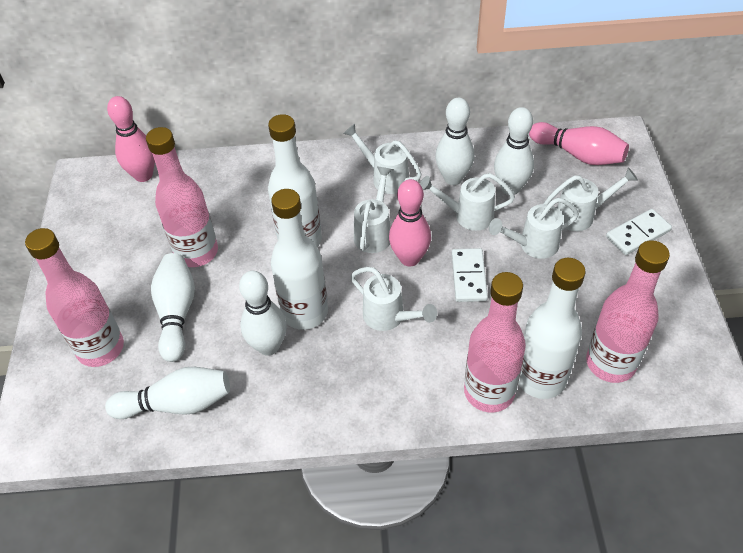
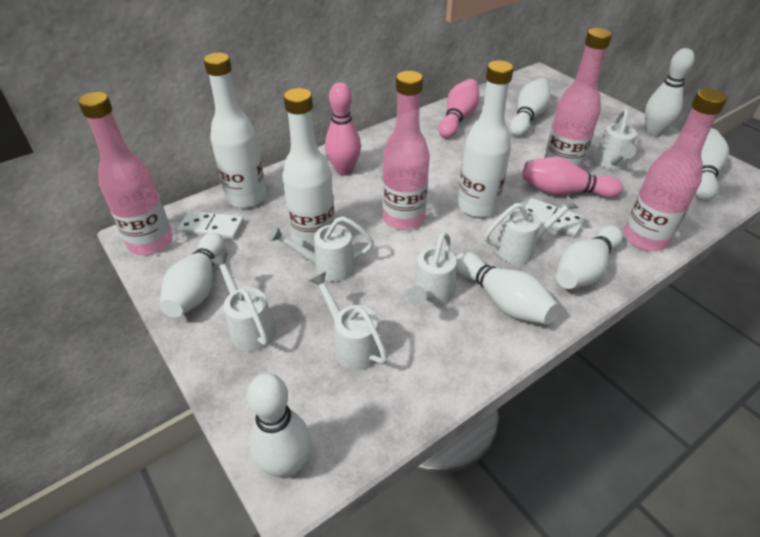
white bowling pin: [105,367,230,419] [151,253,195,362] [239,271,287,356] [435,98,474,185] [494,107,534,195] = 5 -> [160,233,225,317] [247,373,311,479] [456,252,559,324] [509,78,551,136] [556,225,623,289] [645,48,695,137] [695,128,729,201] = 7

